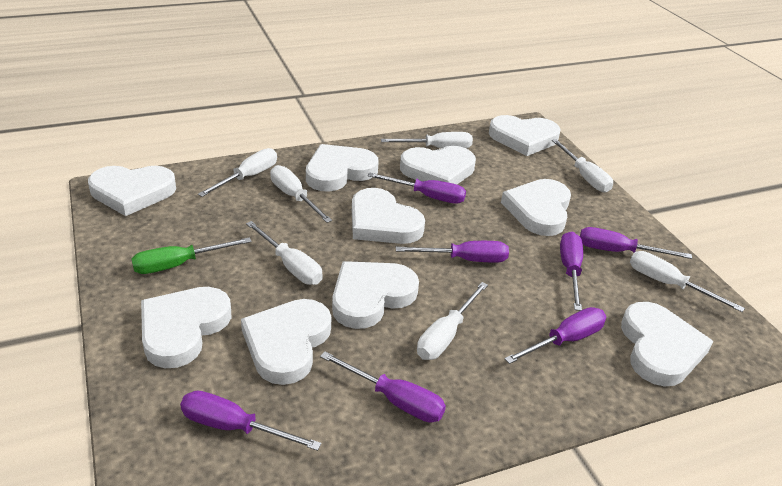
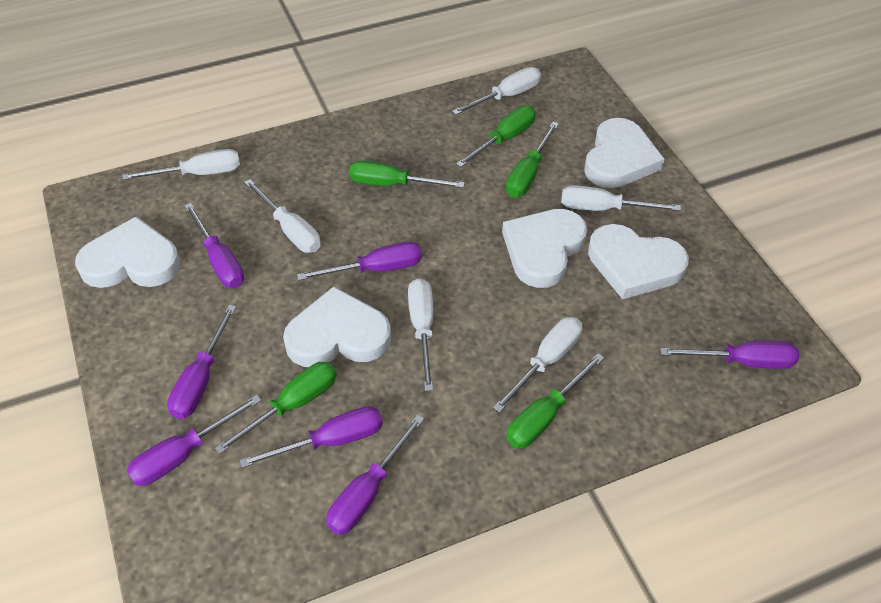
green screwdriver: [131,237,252,274] = 1 -> [214,362,336,455] [349,161,465,188] [456,106,536,167] [506,122,559,197] [506,353,604,448] = 5
white heart: [88,166,176,216] [141,287,231,368] [241,299,331,385] [306,144,379,192] [332,261,419,329] [352,188,425,244] [400,146,476,185] [489,115,561,156] [501,179,571,236] [621,302,713,387] = 10 -> [75,216,180,288] [283,286,391,367] [502,209,587,288] [584,118,665,188] [588,224,689,299] = 5
white screwdriver: [198,148,277,197] [246,221,323,285] [270,165,332,223] [381,132,473,148] [417,282,488,360] [552,139,613,192] [630,251,745,312] = 7 -> [122,149,240,180] [244,179,321,253] [408,278,433,391] [452,67,541,115] [493,317,583,413] [561,185,681,211] = 6

